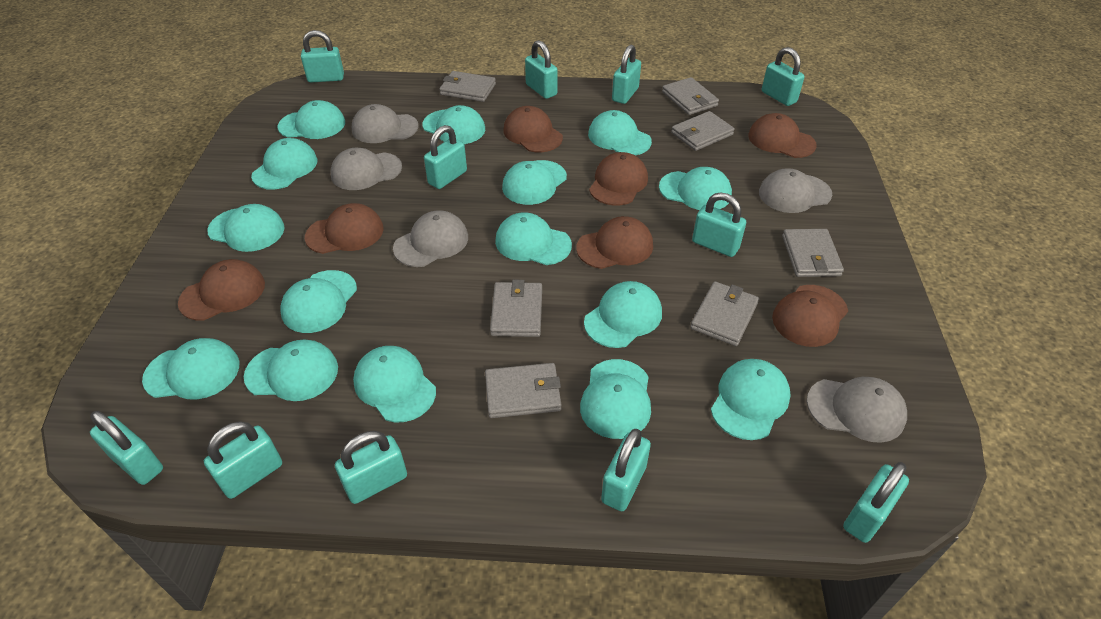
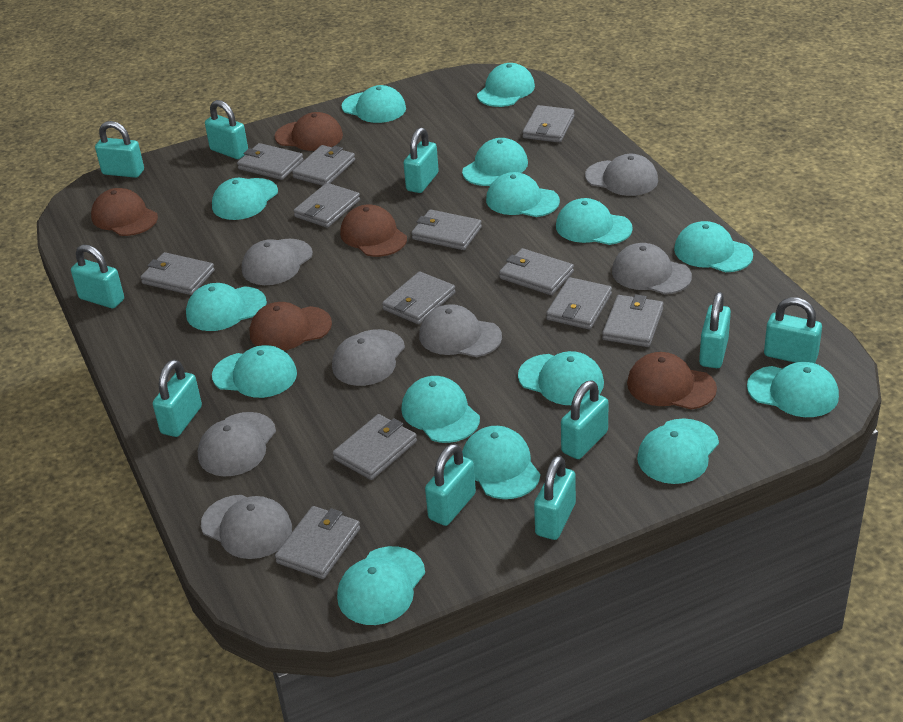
brown cap: [178,259,265,321] [305,203,384,254] [503,106,563,152] [576,216,653,269] [589,152,648,206] [748,113,817,158] [772,285,848,347] = 7 -> [91,188,158,236] [250,302,332,351] [274,112,343,151] [340,204,407,257] [627,352,717,410] = 5
grey cap: [331,148,402,190] [352,104,419,143] [393,210,468,267] [759,168,832,213] [807,377,907,443] = 5 -> [198,412,276,476] [201,495,292,559] [242,239,313,285] [332,329,405,386] [419,304,502,357] [585,154,658,196] [612,243,692,294] = 7
grey wallet: [439,71,496,102] [485,363,561,418] [490,280,542,337] [662,77,719,115] [671,111,735,151] [690,281,759,346] [782,229,844,277] = 7 -> [140,252,215,295] [237,143,304,180] [275,506,360,579] [292,145,355,186] [294,183,360,228] [333,414,417,480] [382,271,456,324] [411,209,482,250] [499,248,574,295] [522,105,575,143] [546,277,612,330] [602,294,664,347] = 12
turquoise padlock: [90,411,163,485] [204,422,282,499] [301,30,344,82] [335,431,407,504] [424,125,467,189] [525,40,558,99] [601,429,651,511] [612,45,641,104] [692,192,746,257] [762,47,805,106] [843,462,909,543] = 11 -> [71,245,124,308] [95,121,144,178] [153,360,202,437] [205,100,248,159] [404,128,439,193] [425,443,476,526] [534,455,576,540] [561,380,609,459] [699,292,731,368] [764,297,822,363] = 10

